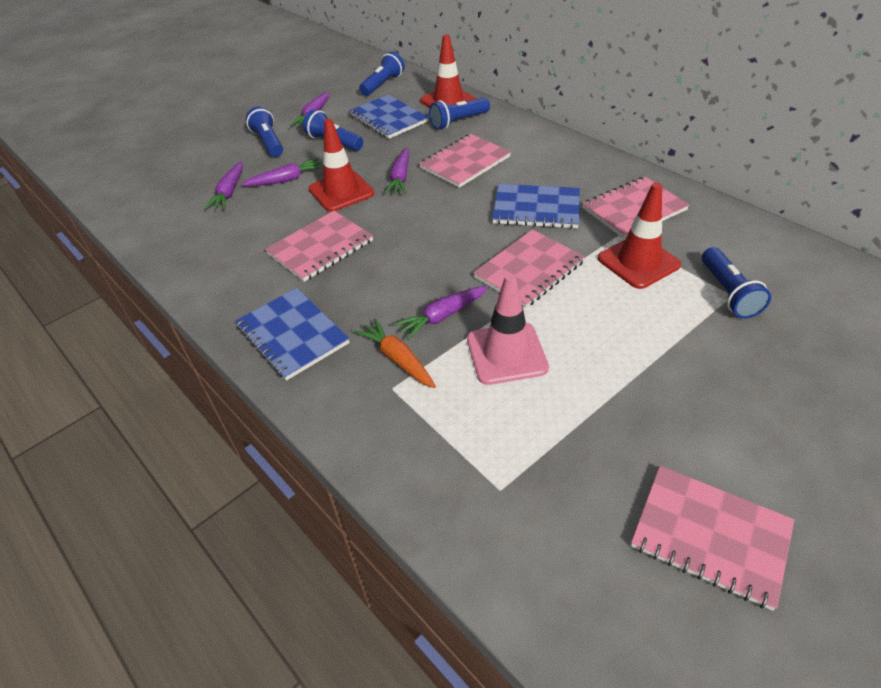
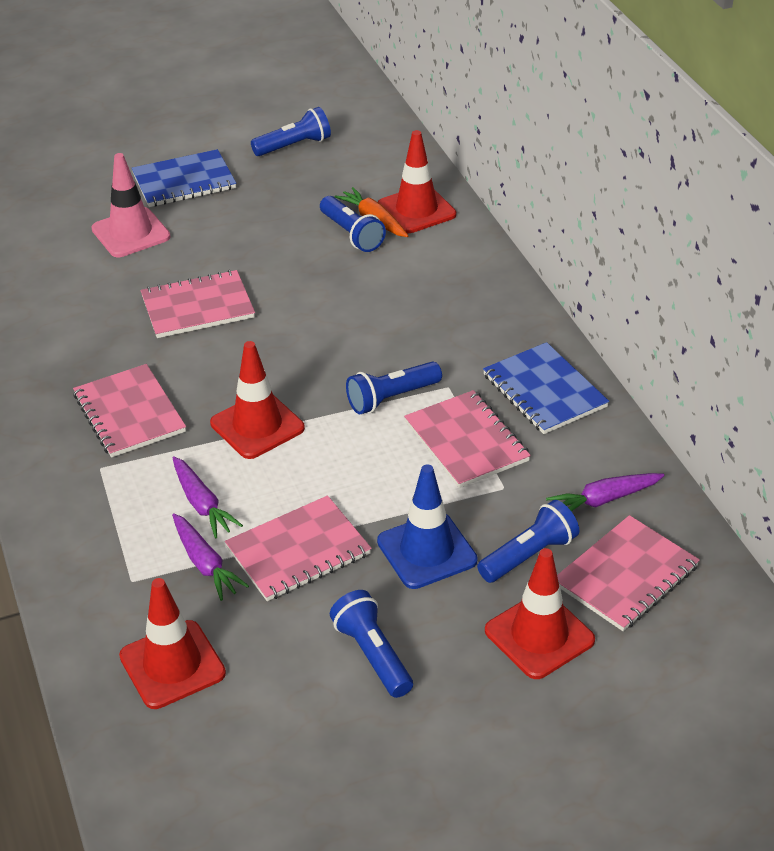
blue notebook: [235,288,350,381] [349,94,429,139] [492,184,580,229] = 3 -> [132,149,236,207] [483,342,609,434] = 2
blue traffic cone: none = 0 -> [377,464,478,589] = 1
purple carrot: [204,161,243,210] [241,158,323,186] [290,92,329,127] [385,148,409,194] [394,286,488,340] = 5 -> [172,513,249,601] [173,456,243,538] [546,473,665,511] = 3
red traffic cone: [309,119,374,212] [420,34,476,108] [598,183,681,289] = 3 -> [119,578,226,709] [210,341,305,459] [378,130,456,233] [485,548,595,679] = 4

